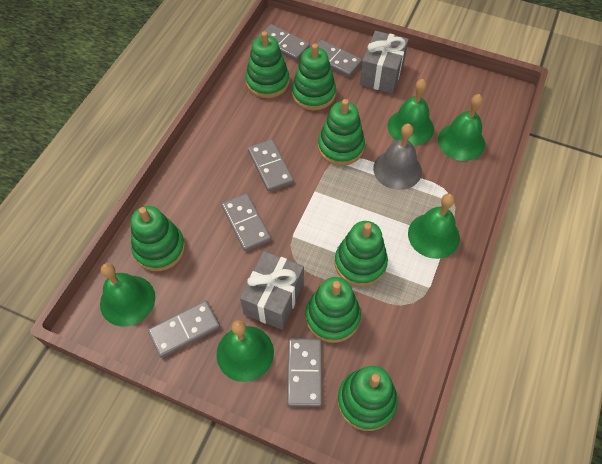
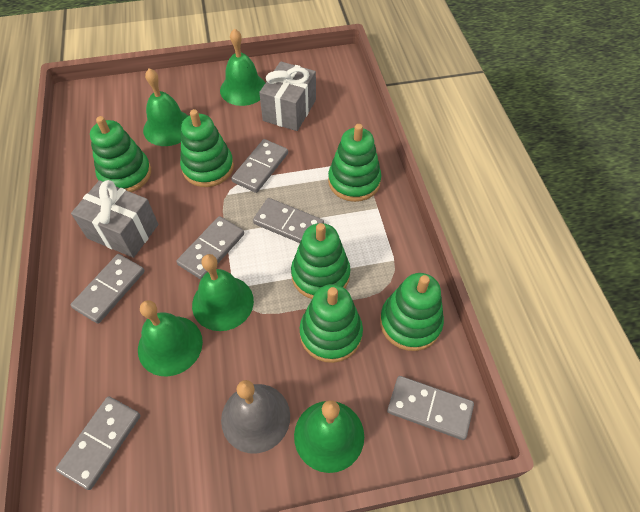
green stacking toy: [131,206,185,271] [245,31,289,98] [292,44,336,111] [306,277,361,343] [318,99,365,166] [335,221,388,286] [337,366,398,431] = 7 -> [90,116,151,192] [180,109,234,187] [291,223,350,299] [300,284,363,363] [328,124,381,202] [380,273,444,351] = 6

